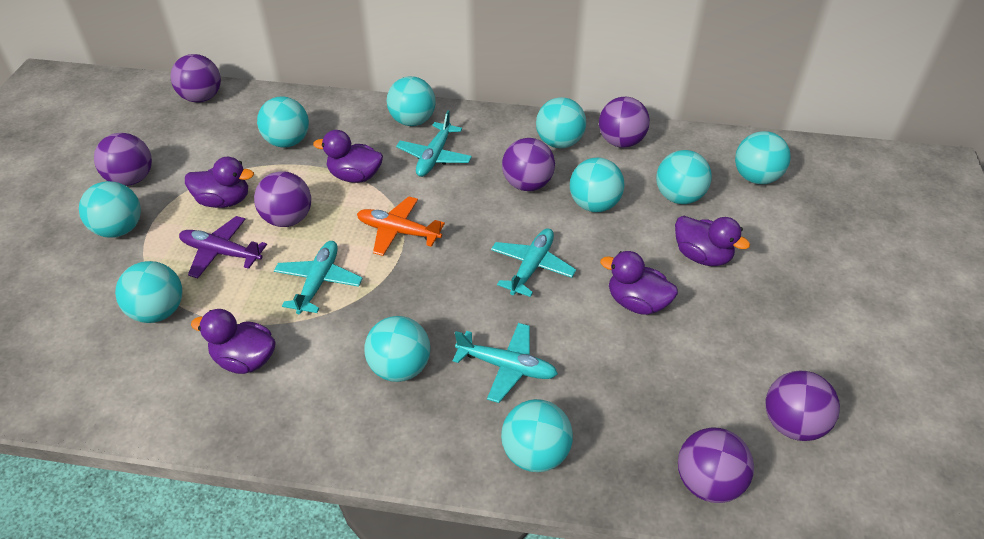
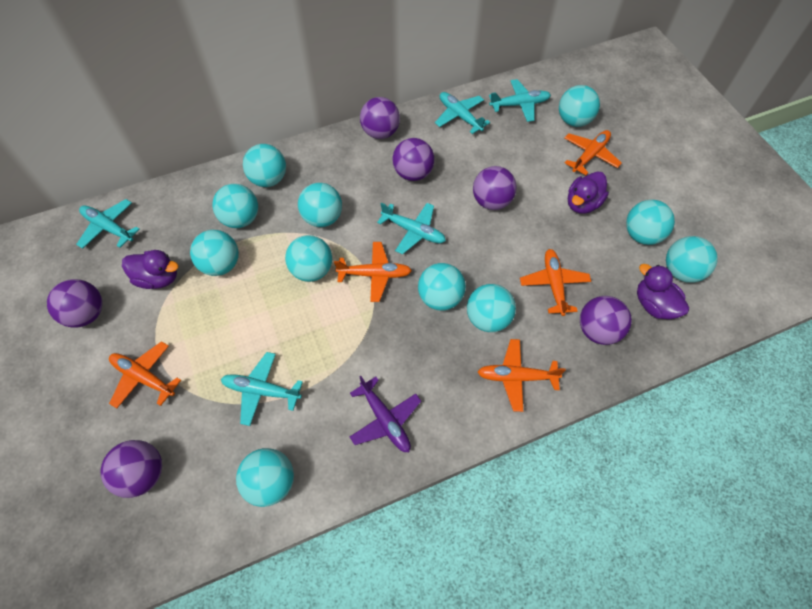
orange plane: [357,196,445,256] = 1 -> [109,341,181,408] [334,242,412,302] [478,339,566,412] [520,249,591,316] [564,130,622,175] = 5
purple ball: [94,133,152,186] [170,54,221,103] [254,171,311,227] [502,138,555,191] [599,97,650,148] [678,428,754,503] [765,371,840,441] = 7 -> [47,279,103,328] [101,440,162,498] [360,97,400,139] [393,138,434,181] [473,166,517,210] [580,296,632,345] = 6
purple duck: [185,157,254,208] [191,309,276,374] [313,130,383,183] [600,251,678,315] [675,216,750,266] = 5 -> [122,250,178,289] [568,171,609,214] [637,264,689,319] = 3
turquoise ball: [79,181,141,238] [115,261,182,323] [257,96,309,147] [364,316,430,382] [387,76,436,126] [501,399,573,472] [536,97,586,148] [570,157,624,212] [656,150,712,204] [735,131,791,184] = 10 -> [190,230,239,276] [212,184,258,228] [236,448,294,507] [243,144,286,187] [285,235,332,282] [298,183,342,227] [418,263,466,311] [467,284,516,332] [559,85,600,127] [626,200,675,245] [666,236,718,283] = 11
turquoise plane: [274,241,363,314] [396,110,472,177] [452,323,558,403] [491,228,576,297] = 4 -> [76,199,140,249] [221,352,303,426] [377,202,446,255] [435,92,490,134] [489,79,551,122] = 5

